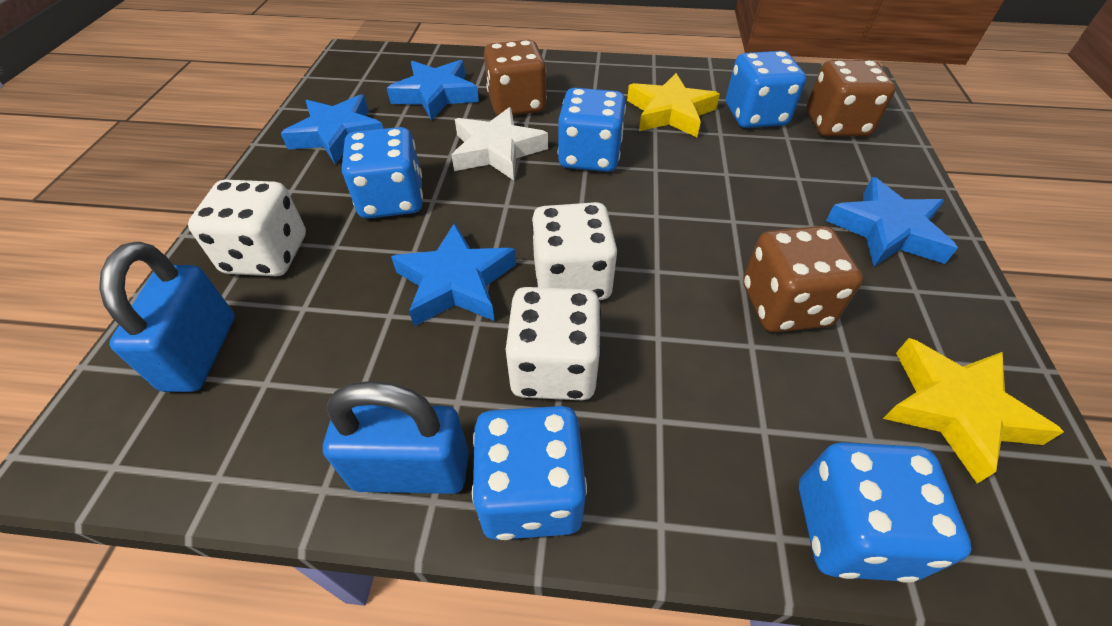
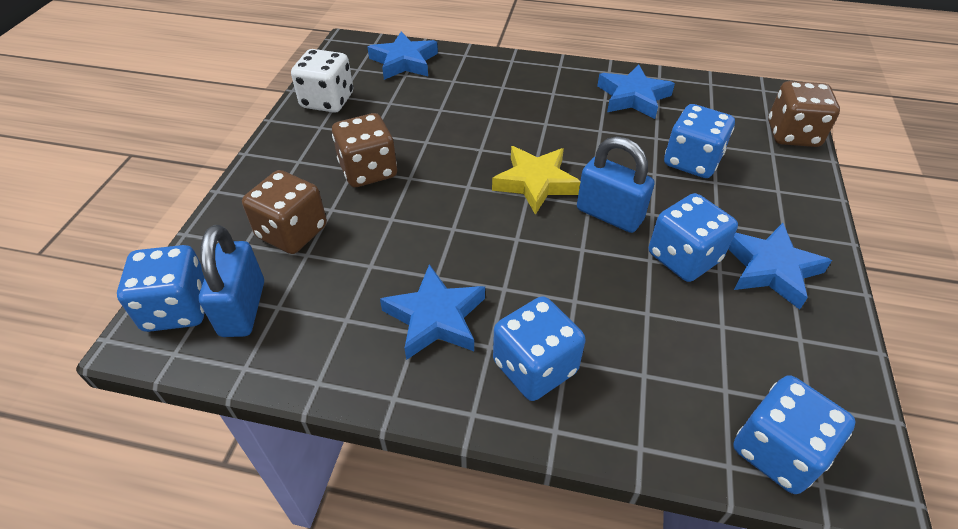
white dice: [188,179,306,276] [506,287,601,400] [531,202,618,300] = 3 -> [291,49,353,113] = 1
white star: [451,107,548,180] = 1 -> none = 0
yellow star: [627,73,720,137] [883,338,1064,484] = 2 -> [492,146,580,215] = 1

